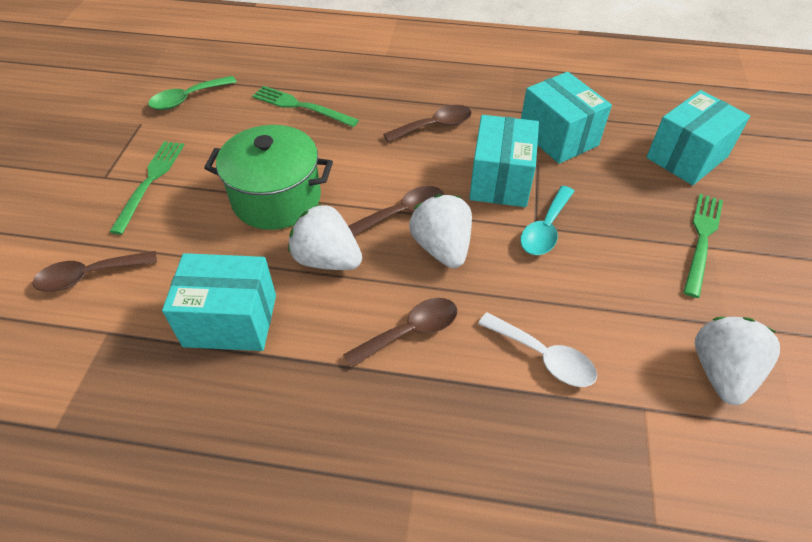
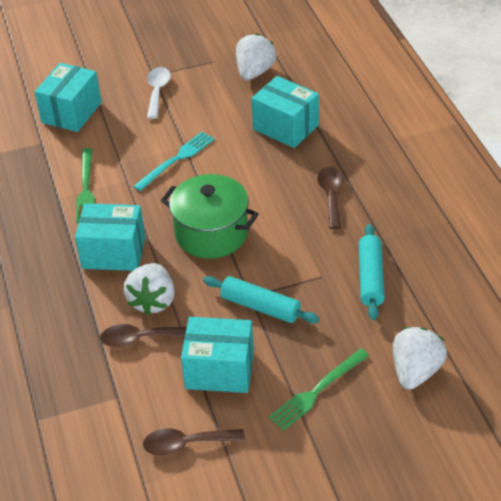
brown spoon: [32,251,157,291] [343,298,457,368] [348,186,444,236] [383,105,472,142] = 4 -> [100,324,187,347] [143,428,245,456] [317,167,343,229] = 3
green fork: [109,141,184,235] [252,86,359,127] [683,194,723,298] = 3 -> [76,148,95,223] [268,349,369,431] = 2
green spoon: [148,76,237,110] = 1 -> none = 0
turquoise fork: none = 0 -> [133,132,214,191] = 1
turquoise rolling pin: none = 0 -> [203,276,320,324] [359,224,385,320] = 2
turquoise spoon: [520,186,575,255] = 1 -> none = 0

